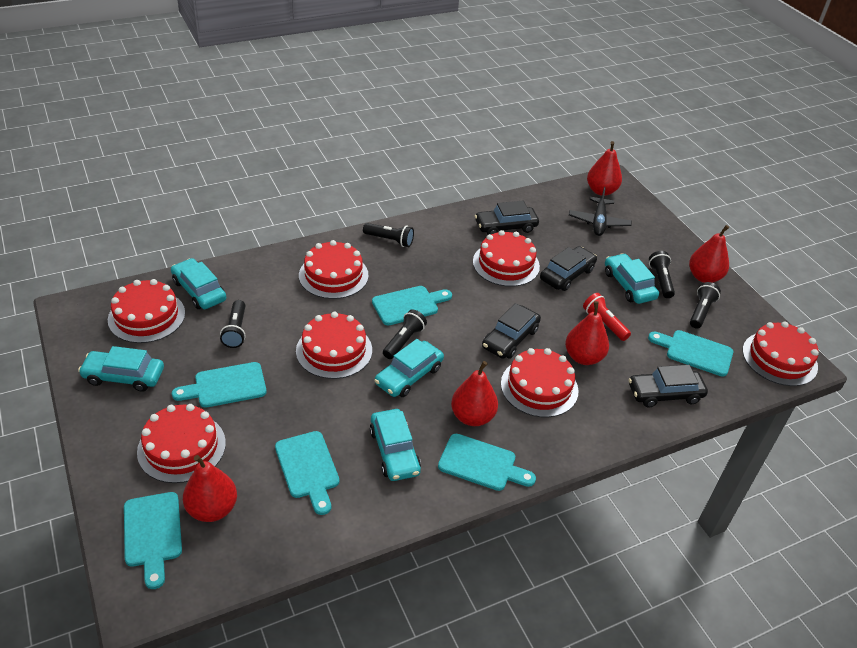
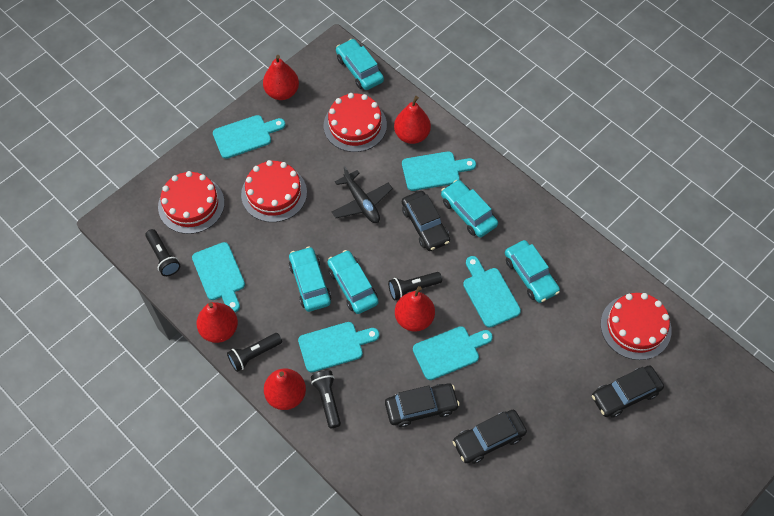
black flashlight: [220,300,246,348] [363,223,414,247] [383,309,427,359] [649,251,675,298] [690,282,721,329] = 5 -> [145,229,180,276] [227,333,282,372] [311,370,341,428] [388,272,442,301] = 4
red cake: [108,279,185,343] [137,404,226,483] [296,312,372,379] [299,240,369,299] [473,230,540,287] [501,348,578,417] [743,321,819,386] = 7 -> [158,171,225,234] [241,160,307,222] [324,93,387,152] [601,293,672,360] = 4
red flashlight: [583,293,631,341] = 1 -> none = 0

